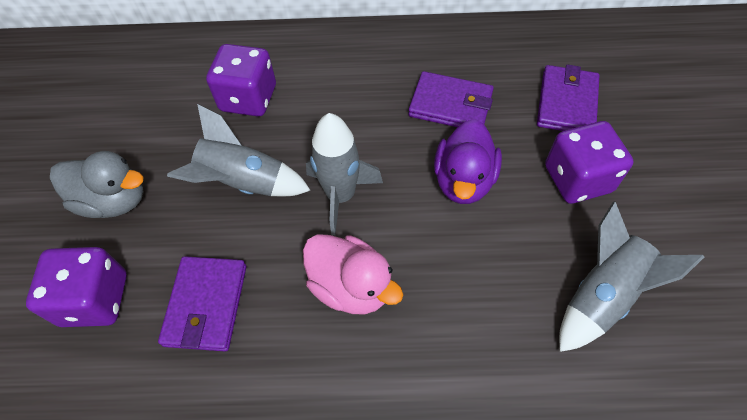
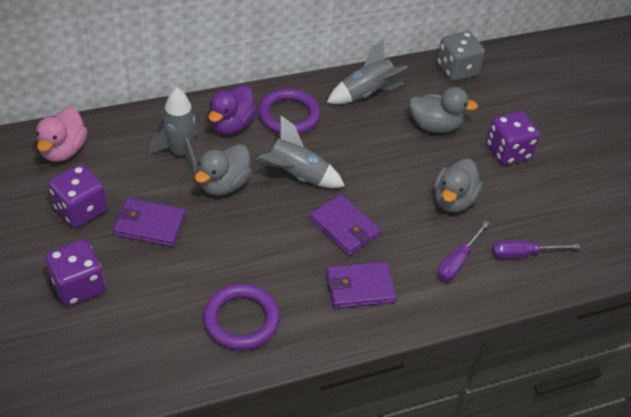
grey dice: none = 0 -> [437,31,485,81] = 1
grey duck: [50,151,144,218] = 1 -> [195,144,251,195] [409,87,478,133] [434,159,483,212] = 3
purple ring: none = 0 -> [203,284,280,350] [258,88,321,134] = 2
purple screwdriver: none = 0 -> [437,221,490,281] [492,240,580,259] = 2

